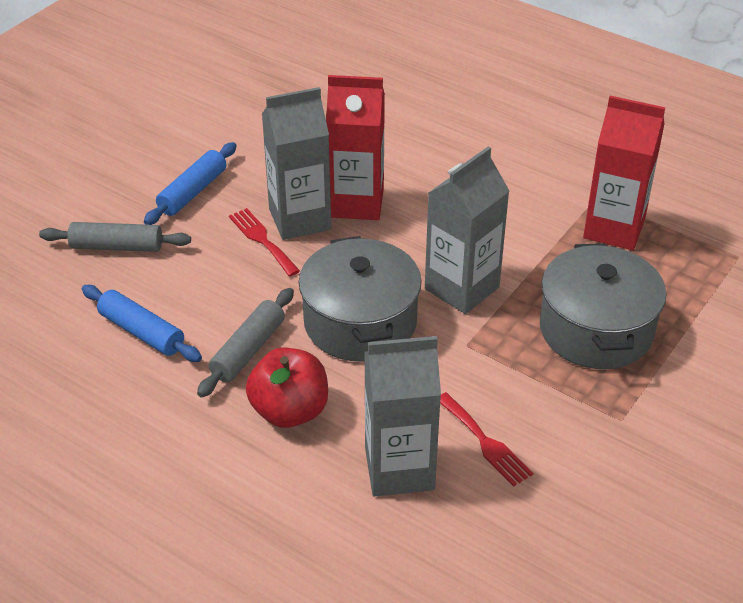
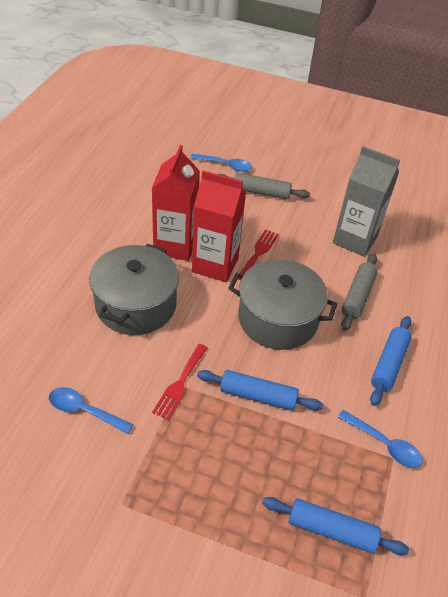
blue rolling pin: [82,285,202,362] [144,142,237,225] = 2 -> [197,370,323,411] [262,497,409,555] [370,316,412,406] = 3
blue spoon: none = 0 -> [49,387,134,434] [190,154,252,172] [338,410,423,468] = 3
grey carton: [262,87,331,240] [364,336,441,496] [425,146,509,314] = 3 -> [333,146,400,257] = 1
red apple: [246,347,328,428] = 1 -> none = 0

